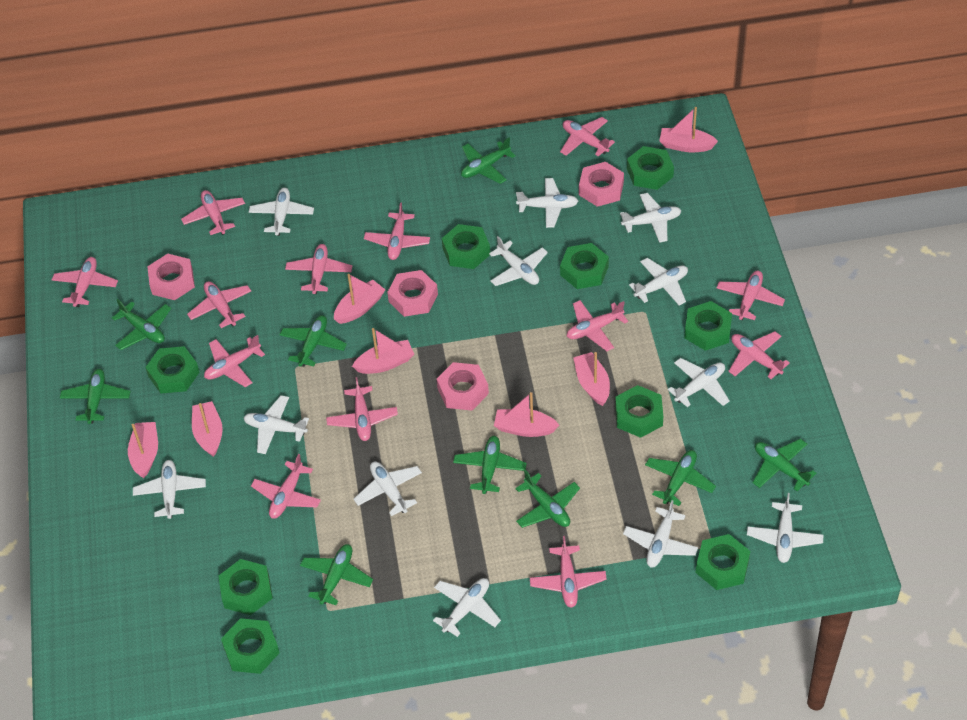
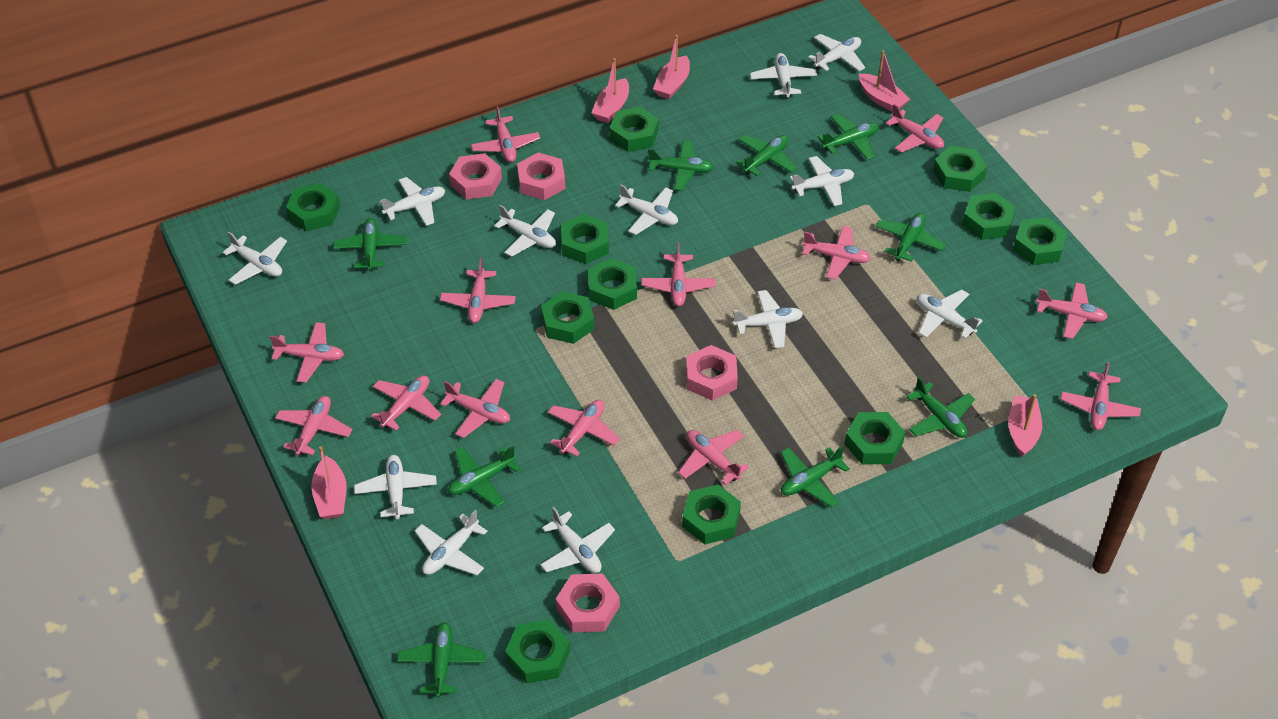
green nut: [145,346,199,393] [218,559,273,615] [221,618,280,674] [442,224,490,269] [560,243,609,289] [615,385,663,438] [627,146,674,190] [684,301,732,351] [696,534,750,590] = 9 -> [286,183,340,231] [505,619,570,683] [541,291,594,344] [561,214,609,264] [588,258,637,310] [610,107,659,152] [682,485,741,544] [845,412,905,464] [933,146,987,192] [962,193,1016,240] [1013,217,1067,265] = 11
pink boat: [128,422,158,478] [192,401,223,457] [334,274,385,324] [352,328,414,374] [494,392,559,437] [573,352,610,406] [659,107,718,153] = 7 -> [311,446,347,519] [591,58,629,123] [653,35,690,99] [859,50,910,112] [1008,394,1042,457] = 5

